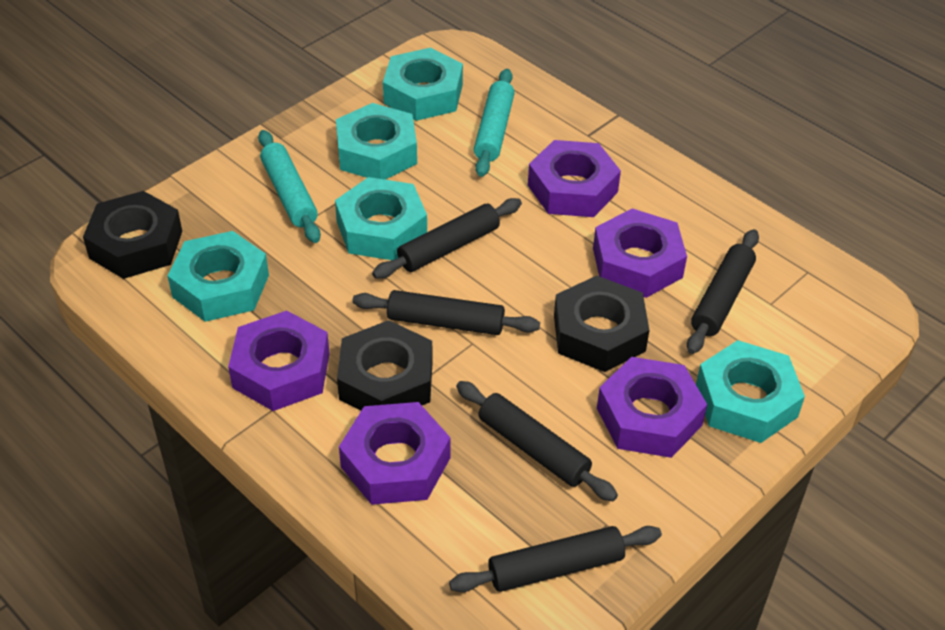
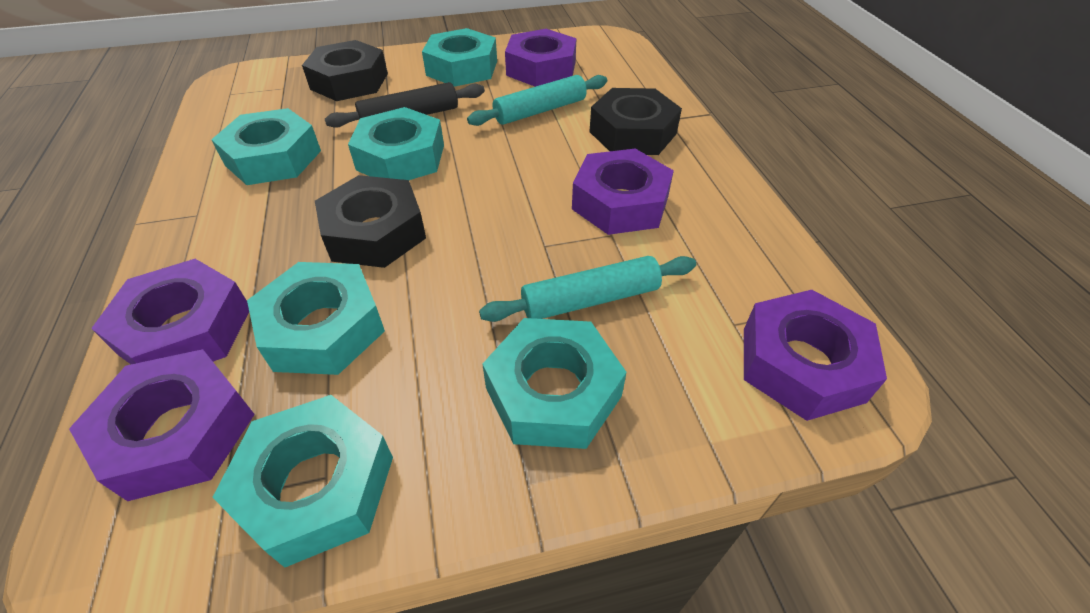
black rolling pin: [352,290,540,335] [372,198,522,279] [449,526,662,592] [456,381,618,501] [687,229,759,354] = 5 -> [325,82,485,128] = 1
turquoise nut: [167,231,269,322] [335,177,427,260] [336,103,417,180] [383,48,463,121] [696,340,805,443] = 5 -> [211,108,321,185] [212,395,393,568] [247,262,385,375] [348,107,444,180] [422,28,497,87] [482,318,626,449] = 6

